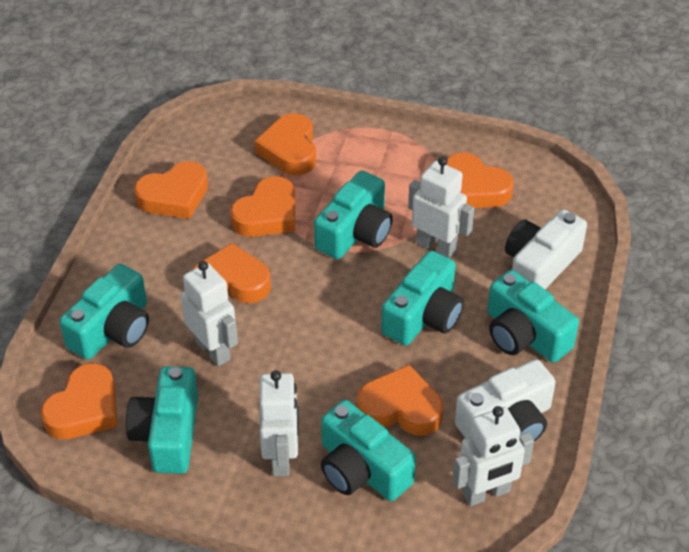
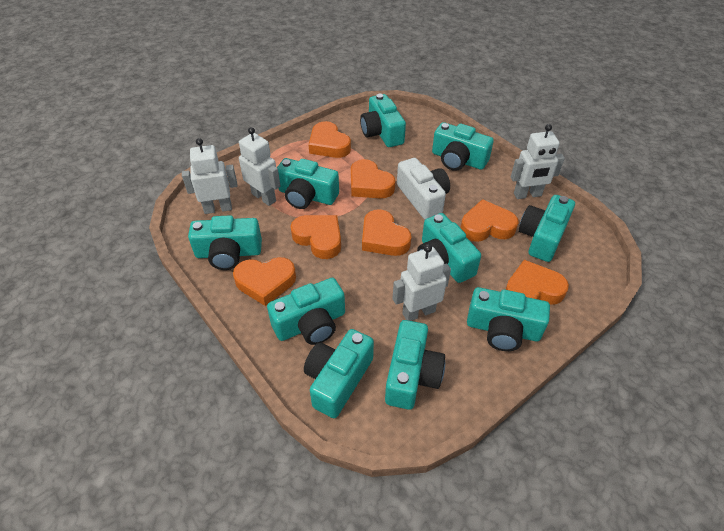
turquoise camera: [59,264,149,360] [126,367,198,474] [314,171,393,259] [321,400,416,501] [381,251,464,346] [487,270,579,363] = 6 -> [188,215,262,270] [267,278,345,345] [277,158,339,209] [304,329,374,418] [360,94,406,147] [385,320,445,410] [417,213,481,283] [432,122,494,171] [467,287,550,351] [519,195,575,262] = 10
white camera: [455,359,556,442] [505,209,587,289] = 2 -> [397,158,450,220] = 1

